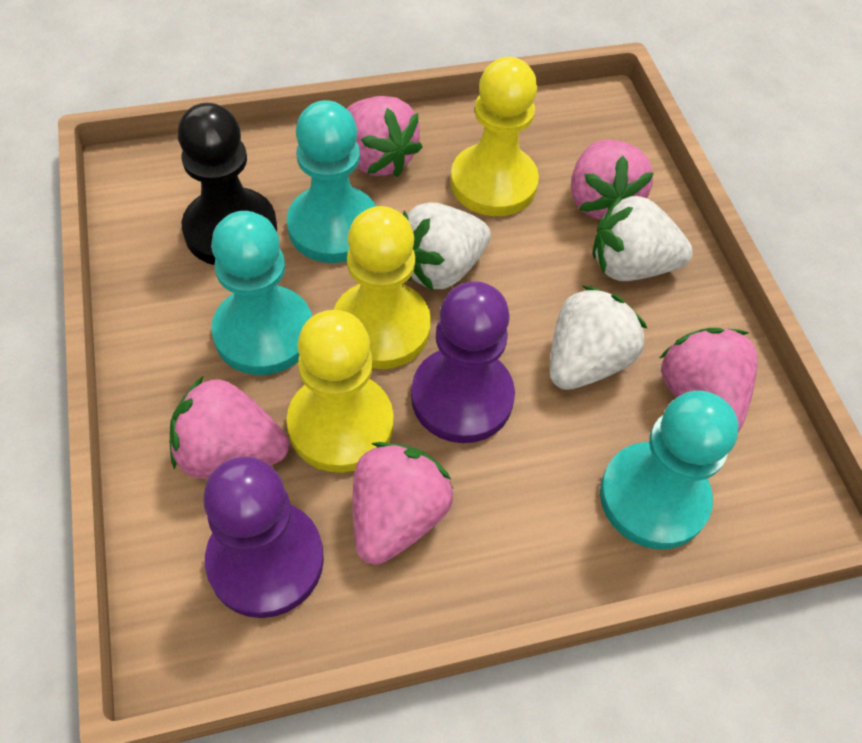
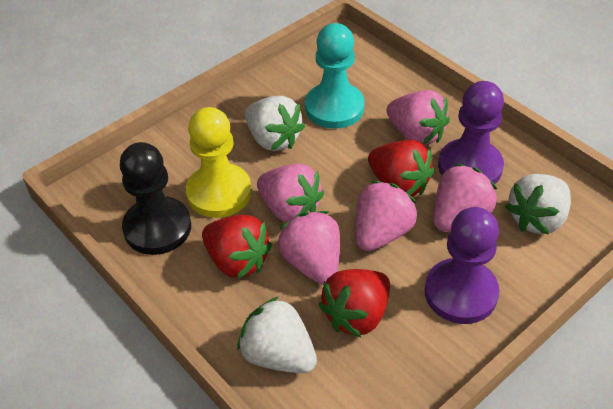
red strawberry: none = 0 -> [202,215,272,279] [319,269,390,338] [368,140,434,196] = 3
turquoise pawn: [211,211,312,375] [286,100,376,263] [600,391,738,549] = 3 -> [305,23,365,129] = 1
yellow pawn: [287,310,394,473] [333,206,431,369] [450,57,539,216] = 3 -> [185,107,252,218] = 1

